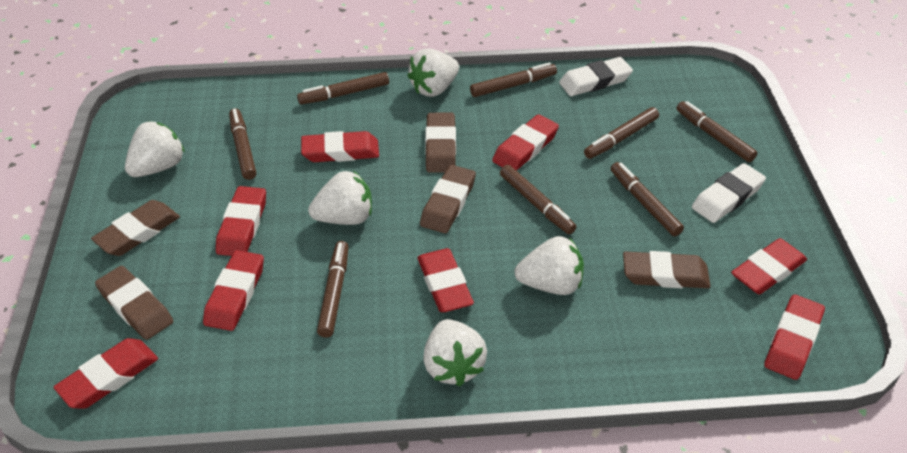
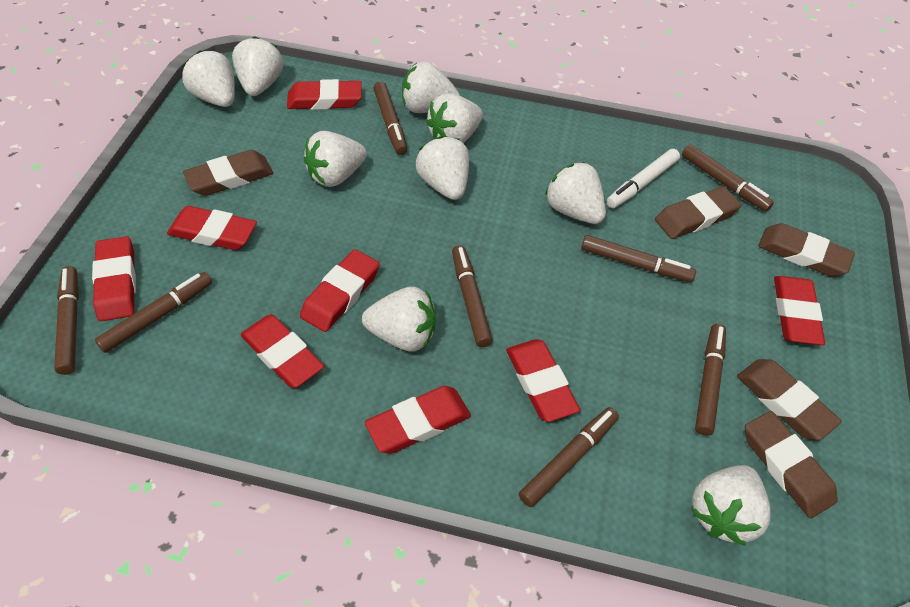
white eraser: [559,57,633,96] [692,163,766,223] = 2 -> none = 0
white marker: none = 0 -> [606,149,680,208] = 1
white strawberry: [125,121,185,177] [308,171,372,225] [407,49,459,97] [423,319,487,386] [515,236,584,295] = 5 -> [182,51,235,107] [232,36,283,96] [304,131,367,187] [362,286,436,352] [402,62,460,113] [416,136,469,200] [426,93,483,143] [545,162,606,224] [691,465,770,546] = 9

